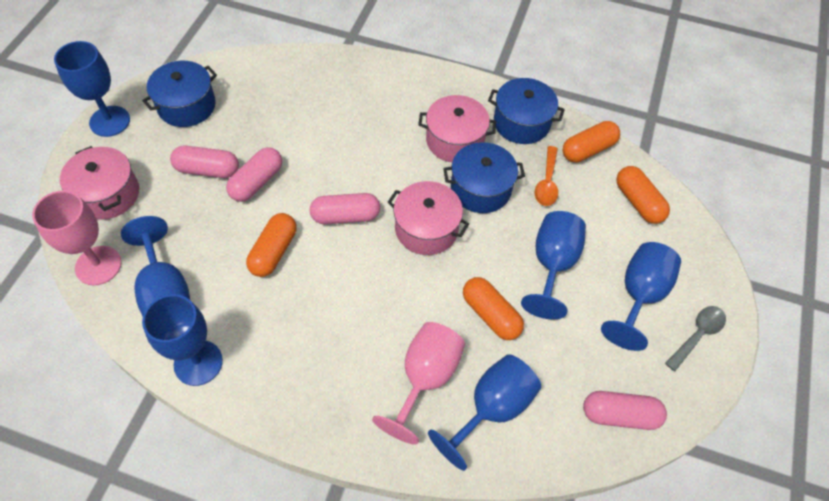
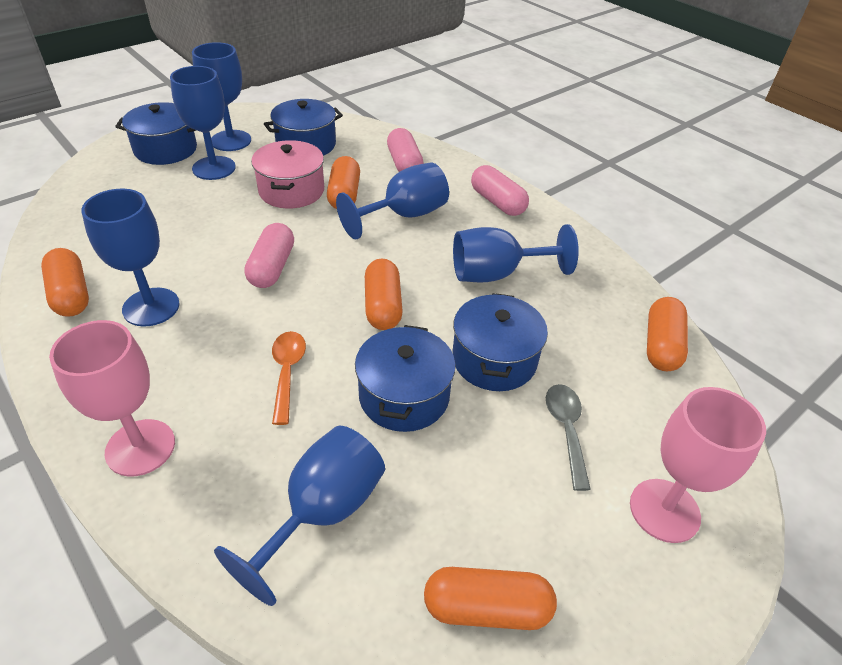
blue pot: [142,61,217,127] [443,142,525,213] [488,78,565,144] = 3 -> [115,102,197,165] [264,99,343,156] [355,325,456,432] [452,293,548,391] = 4
orange capsule: [246,213,297,277] [463,277,524,340] [563,121,620,163] [616,166,670,224] = 4 -> [41,248,89,317] [327,156,360,209] [365,259,403,330] [424,567,557,630] [647,297,688,371] = 5
pink capsule: [170,146,239,178] [226,147,282,202] [310,193,380,224] [583,391,667,430] = 4 -> [244,223,294,288] [387,128,424,172] [471,165,529,216] = 3
pink pot: [60,146,139,220] [387,181,469,255] [418,95,496,162] = 3 -> [251,140,324,208] = 1

